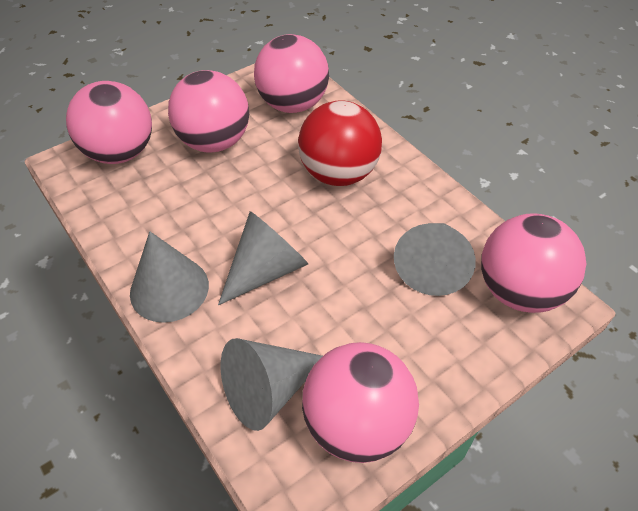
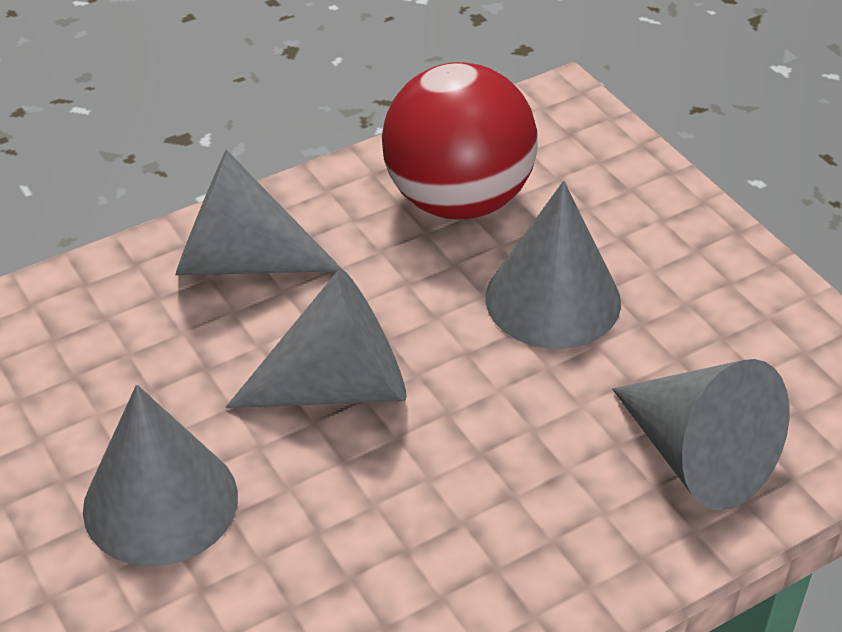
grey cone: [130,231,209,323] [218,211,308,305] [221,338,323,431] [394,223,476,296] = 4 -> [83,385,238,566] [175,149,342,275] [226,269,407,408] [486,181,621,349] [612,359,789,511] = 5
pink ball: [66,81,152,164] [168,70,249,153] [254,34,329,113] [302,342,419,463] [481,213,586,313] = 5 -> none = 0

